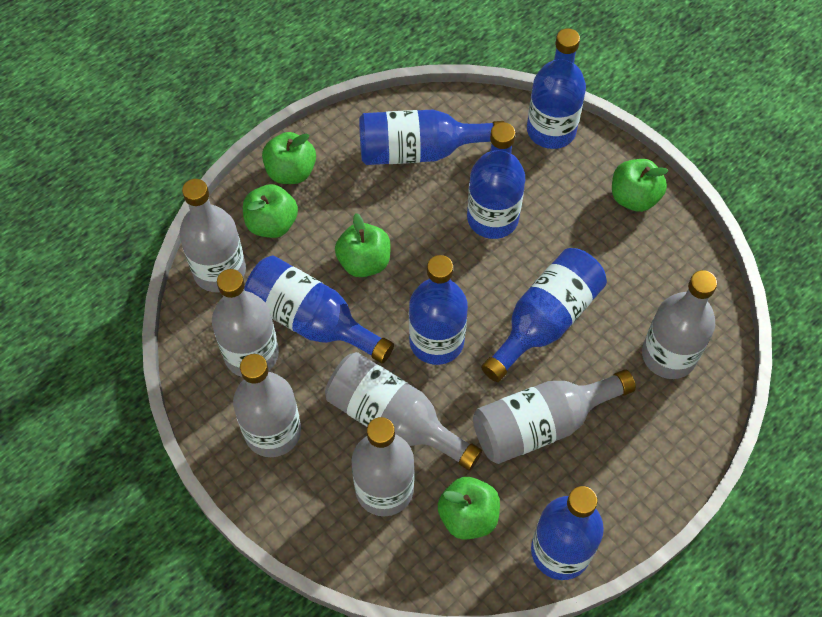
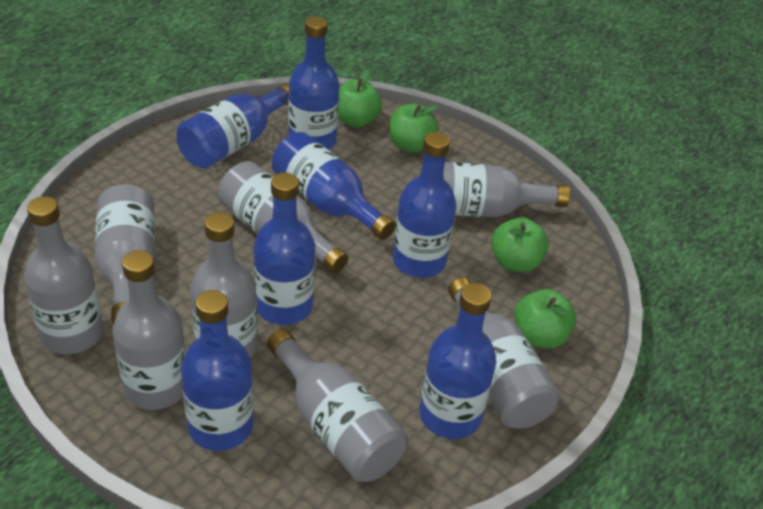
green apple: [243,184,298,238] [262,132,316,184] [335,213,391,277] [438,477,500,540] [612,159,668,212] = 5 -> [338,70,382,128] [389,104,439,153] [491,217,549,272] [514,289,576,349] = 4
grey bottle: [179,179,246,293] [212,269,279,377] [233,354,301,457] [325,352,482,471] [351,417,415,516] [473,369,636,464] [642,270,717,379] = 7 -> [24,196,103,354] [95,184,156,325] [113,250,186,410] [190,212,257,358] [218,161,348,273] [267,329,407,482] [444,162,570,217] [448,278,560,429] = 8

